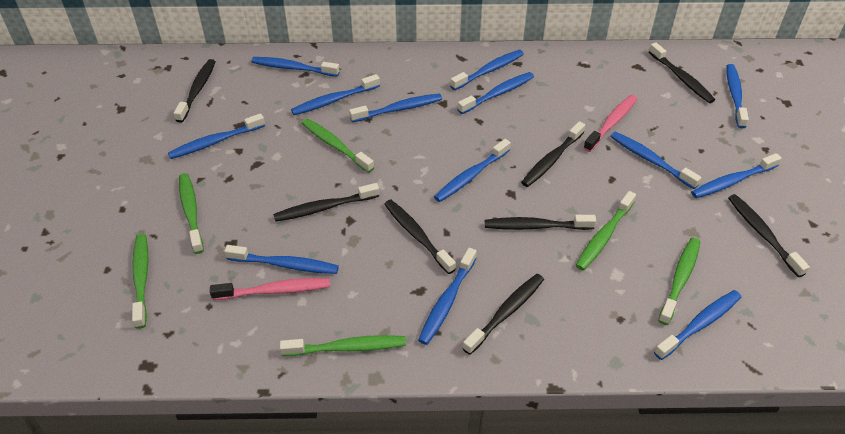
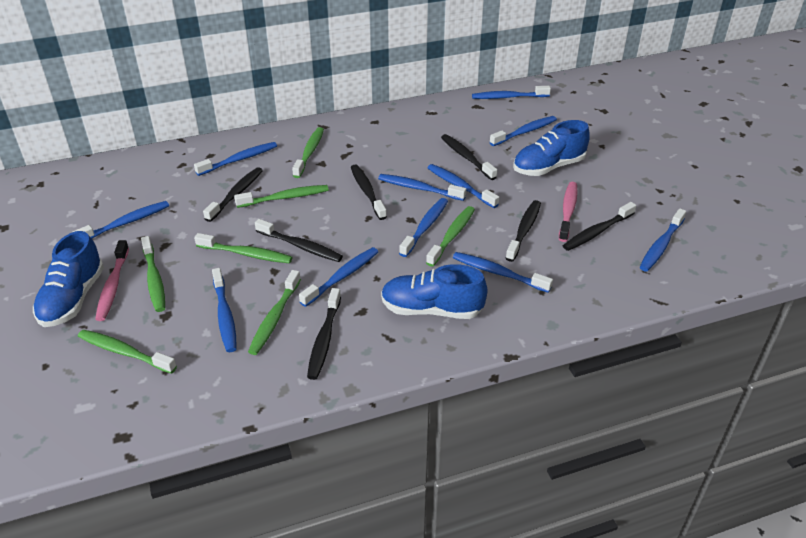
black toothbrush: [174,59,216,123] [273,183,379,222] [384,200,456,274] [462,274,544,355] [485,215,596,230] [521,121,585,187] [649,42,715,103] [728,194,810,277] = 8 -> [203,167,263,222] [255,219,343,262] [307,288,341,380] [351,164,387,220] [441,134,497,180] [505,200,541,262] [563,202,636,251] = 7
blue shoe: none = 0 -> [33,231,104,327] [381,264,487,319] [513,120,590,176] = 3
blue toothbrush: [168,113,265,159] [224,245,339,274] [252,57,340,77] [291,74,380,115] [349,94,442,122] [418,248,477,345] [434,139,511,202] [450,50,524,90] [458,72,534,114] [610,132,702,189] [654,290,741,360] [691,153,782,198] [727,64,749,128] = 13 -> [72,201,169,239] [194,142,277,176] [212,268,237,352] [299,247,378,307] [378,174,466,201] [399,198,448,257] [428,164,499,208] [453,252,553,293] [472,86,551,99] [490,116,557,146] [640,208,686,271] = 11
green toothbrush: [132,234,149,329] [179,173,204,254] [280,335,406,356] [302,119,374,173] [576,191,636,271] [658,238,700,325] = 6 -> [78,330,177,374] [141,236,165,312] [194,233,292,264] [234,185,329,208] [248,270,301,355] [292,127,324,178] [426,206,475,267] = 7

